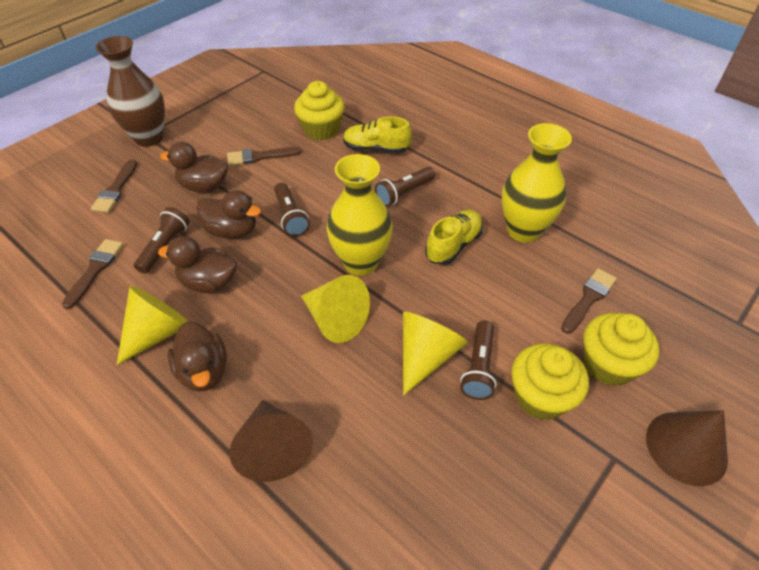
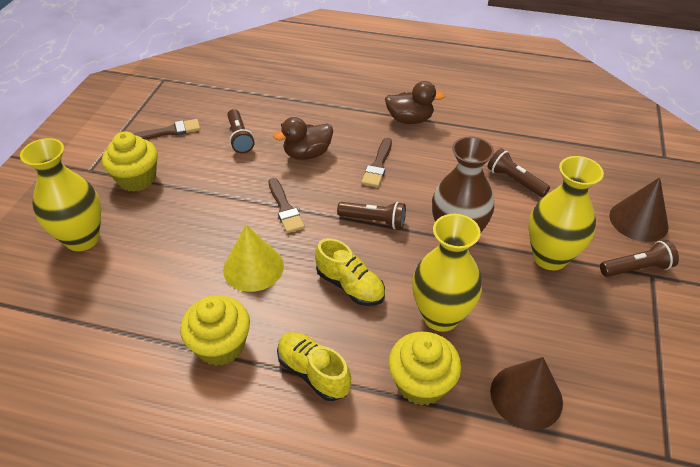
brown brush: [62,239,124,309] [91,159,137,213] [227,147,302,166] [561,268,617,334] = 4 -> [133,119,200,140] [268,178,305,233] [361,138,392,187] = 3
brown duck: [158,236,237,293] [160,142,228,192] [167,321,227,392] [196,190,261,239] = 4 -> [273,117,333,160] [385,81,445,124] = 2
yellow cone: [117,286,189,365] [301,275,370,343] [403,312,468,395] = 3 -> [223,225,284,292] = 1
yellow vase: [326,154,393,276] [501,123,572,243] = 2 -> [20,138,101,251] [412,214,482,332] [528,156,604,270] = 3

